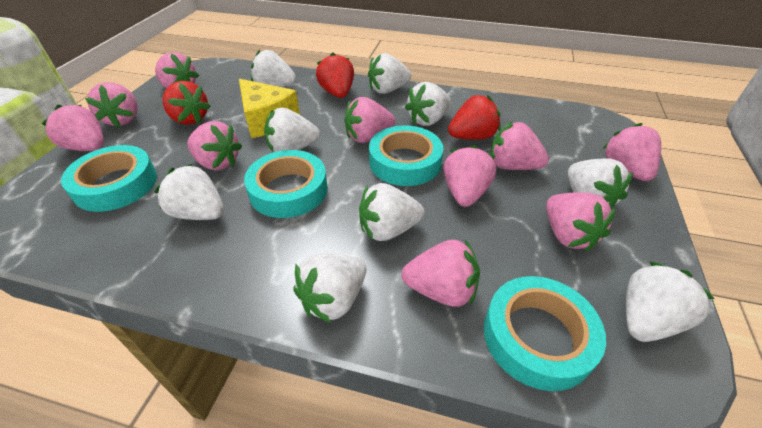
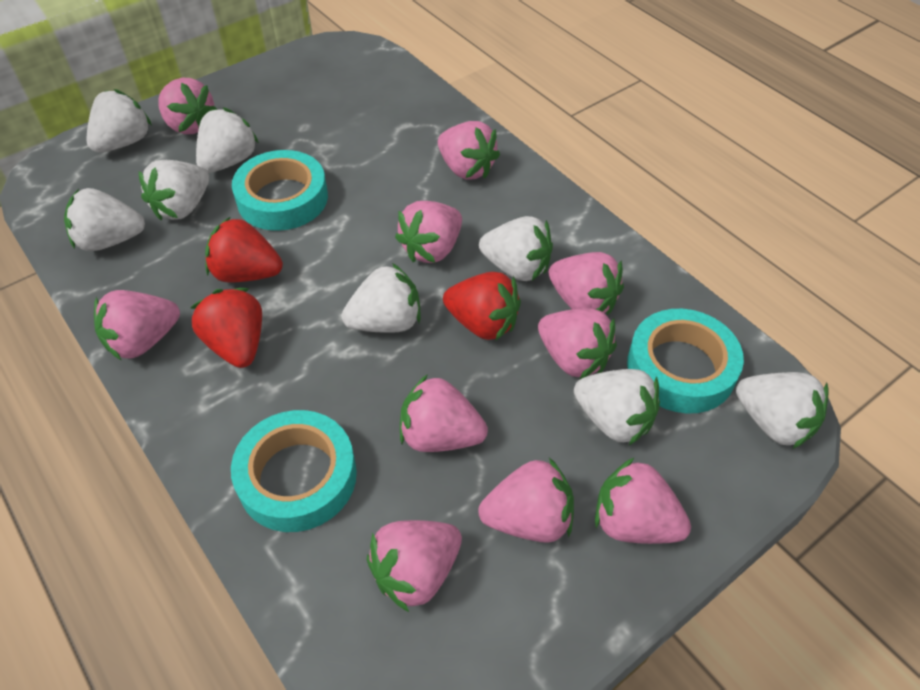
turquoise tape: [61,145,157,212] [244,150,328,218] [369,126,443,186] [484,276,606,391] = 4 -> [231,410,357,532] [232,150,328,231] [627,309,744,413] = 3
white strawberry: [155,164,224,220] [251,50,296,87] [264,107,320,152] [293,253,366,323] [359,183,424,241] [368,53,411,94] [405,82,451,126] [568,158,633,209] [626,261,715,342] = 9 -> [64,188,145,251] [86,89,152,153] [139,160,209,220] [196,108,259,173] [342,263,421,333] [479,216,553,281] [574,369,660,445] [736,372,829,449] = 8
yellow cheese: [239,79,300,139] = 1 -> none = 0

